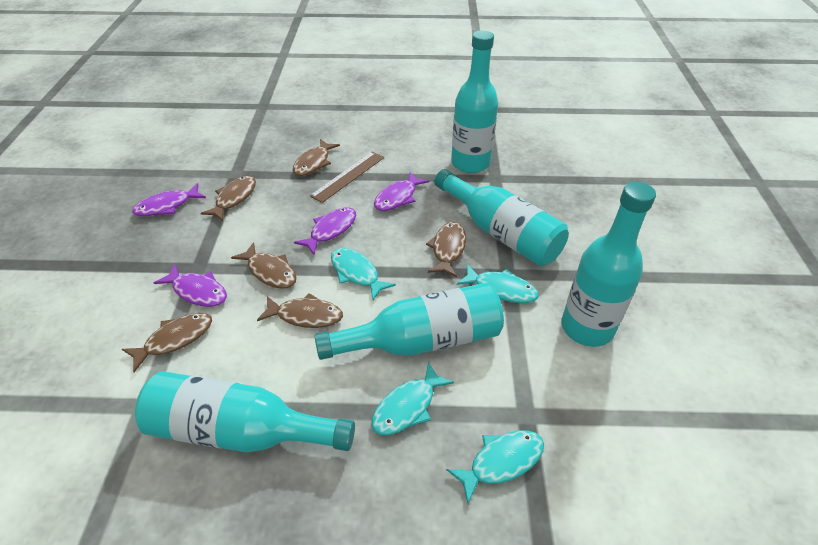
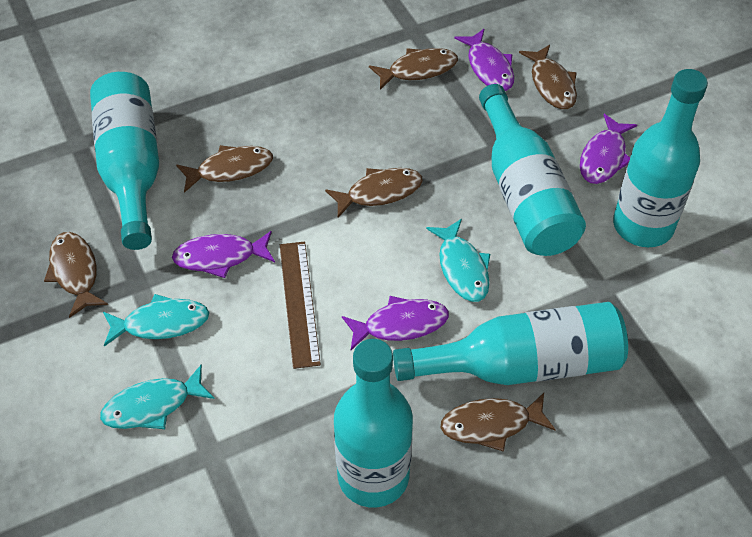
turquoise fish: [331,248,396,300] [372,362,454,435] [446,430,544,504] [457,264,539,303] = 4 -> [100,365,215,429] [103,294,209,346] [426,219,490,302] = 3

